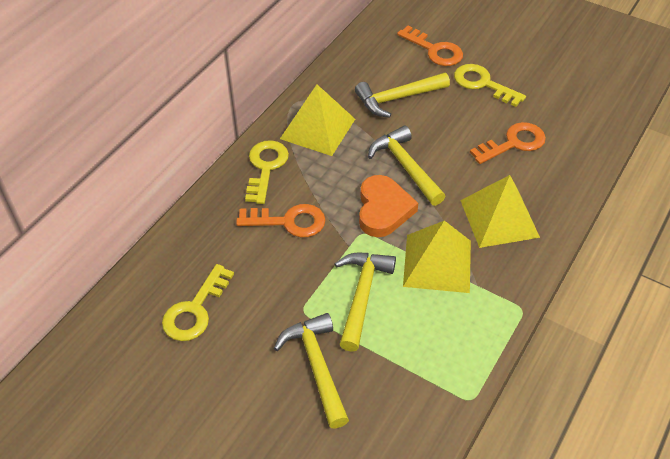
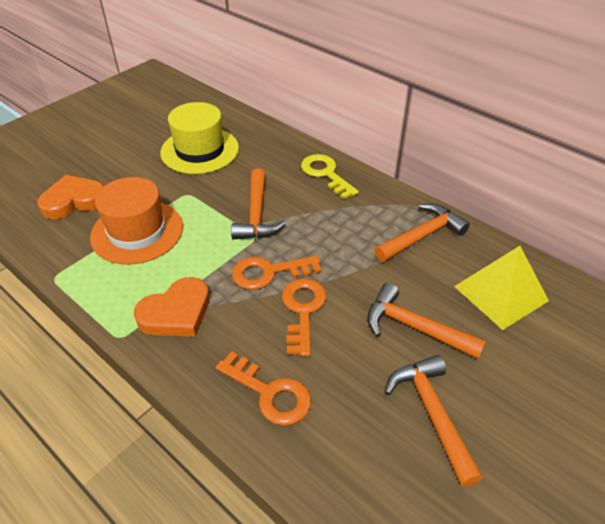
orange hammer: none = 0 -> [231,169,286,240] [367,283,486,359] [374,204,470,262] [385,355,483,487] = 4
orange hat: none = 0 -> [90,177,183,265] = 1
orange heart: [359,175,418,237] = 1 -> [37,175,104,219] [134,277,209,337] = 2
yellow hammer: [274,313,349,428] [335,253,396,352] [355,73,450,118] [368,126,445,206] = 4 -> none = 0
yellow hat: none = 0 -> [160,102,239,174] = 1
yellow key: [162,264,234,341] [245,140,289,204] [454,64,526,107] = 3 -> [301,154,359,199] = 1
yellow pyramid: [280,85,355,156] [403,221,471,293] [460,175,540,248] = 3 -> [454,246,549,330] = 1

